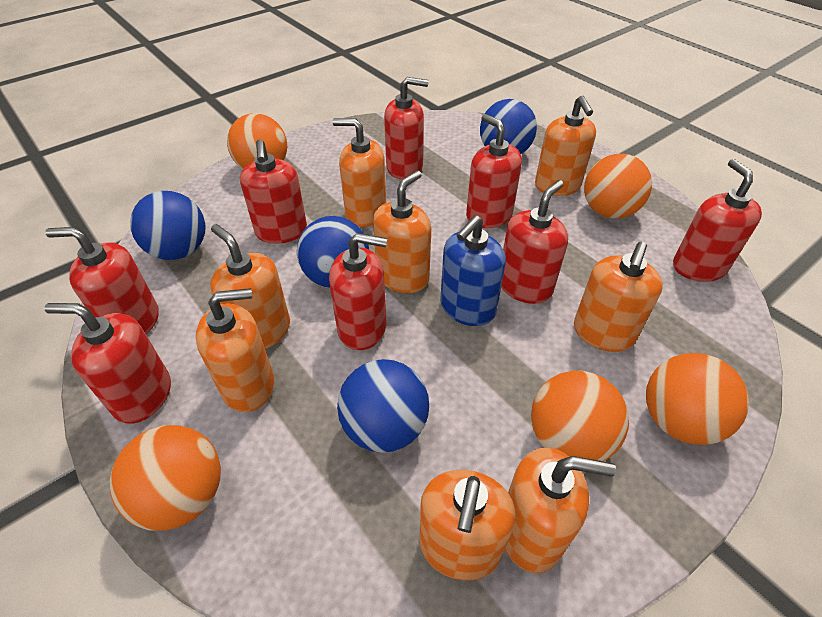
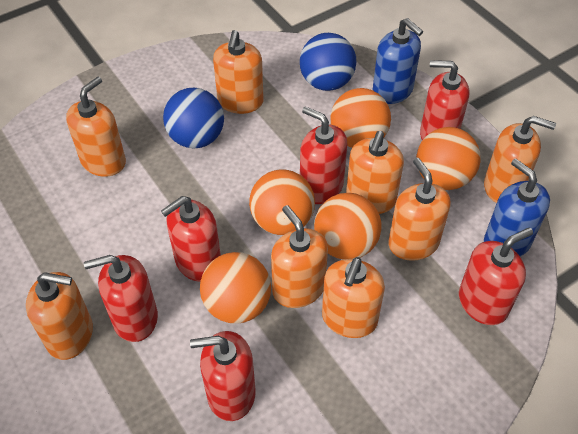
blue ball: [130,191,205,260] [297,216,369,288] [337,359,429,453] [480,99,537,154] = 4 -> [163,87,224,149] [300,33,356,91] = 2
blue soap dispenser: [440,215,506,326] = 1 -> [373,18,423,104] [484,159,550,256] = 2
red soap dispenser: [44,303,171,424] [45,227,159,335] [240,139,307,244] [329,233,387,350] [384,77,429,180] [466,114,522,228] [501,180,568,304] [673,159,762,282] = 8 -> [84,255,158,342] [161,196,221,282] [190,331,256,421] [300,106,347,204] [420,60,469,140] [459,228,533,325] = 6

